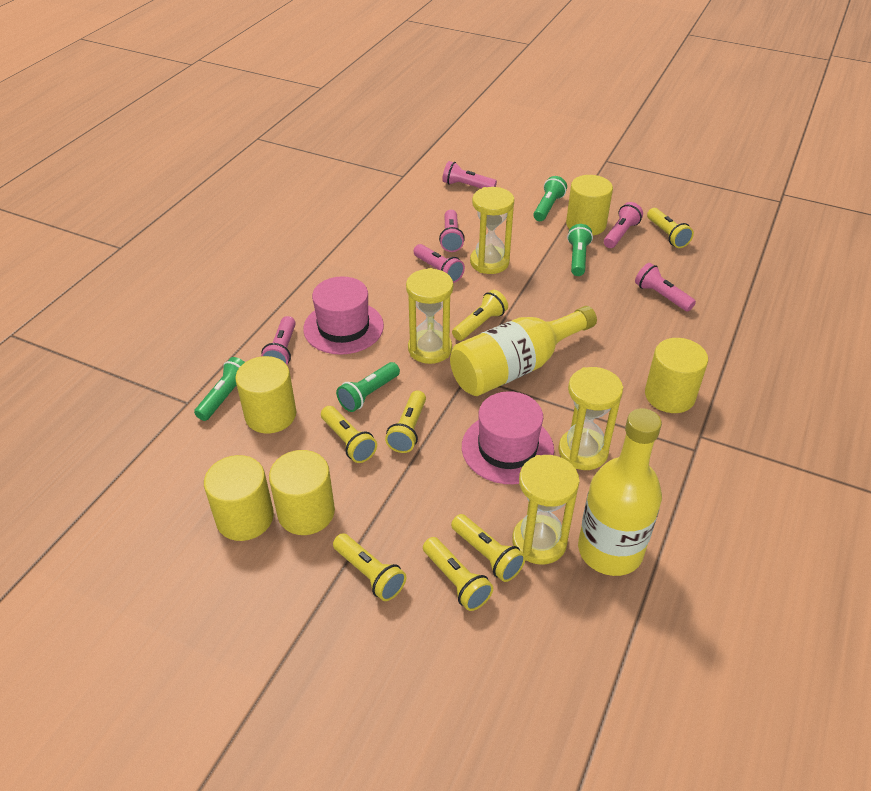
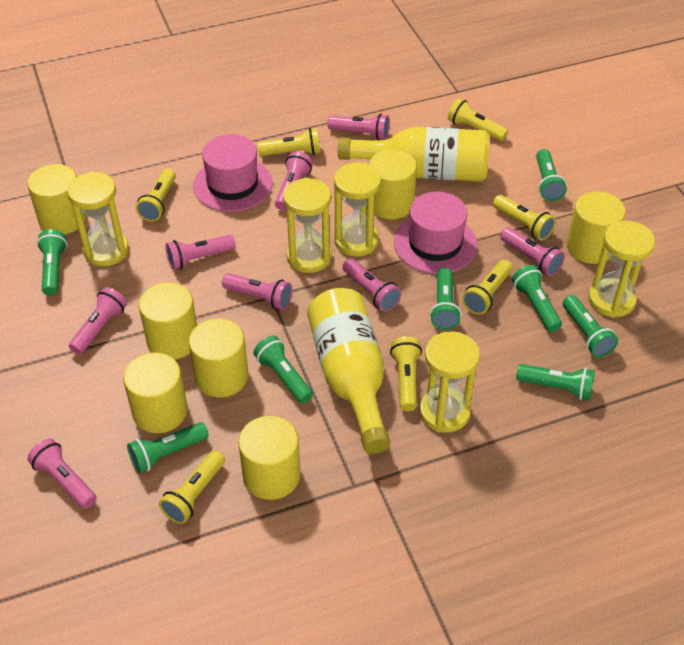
green flashlight: [194,357,245,421] [336,362,400,412] [533,176,567,221] [567,224,593,276] = 4 -> [37,229,67,296] [127,422,209,474] [253,336,313,404] [430,268,461,330] [512,265,562,332] [516,364,595,400] [536,149,567,201] [563,295,618,357] = 8
pink flashlight: [261,316,296,365] [413,244,465,283] [439,210,465,252] [442,161,497,188] [604,202,643,248] [635,263,696,312] = 6 -> [27,438,97,509] [69,287,127,354] [165,235,236,270] [222,273,292,310] [275,151,313,210] [327,114,390,140] [342,259,402,312] [500,227,565,276] = 8
yellow cylinder: [204,455,274,541] [235,356,296,433] [269,450,335,535] [566,175,613,235] [645,338,708,413] = 5 -> [27,164,86,234] [123,352,188,433] [139,282,197,360] [189,318,248,398] [238,416,300,500] [369,149,417,219] [567,191,626,264] = 7
yellow hourglass: [406,268,453,364] [470,187,514,274] [512,455,580,565] [558,367,623,470] = 4 -> [67,171,129,266] [283,178,332,273] [334,163,381,257] [419,331,480,433] [588,221,655,318] = 5

